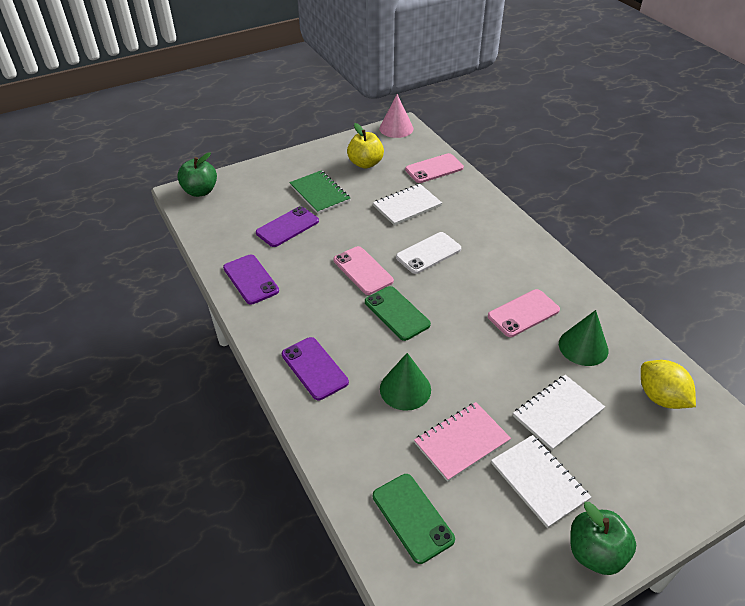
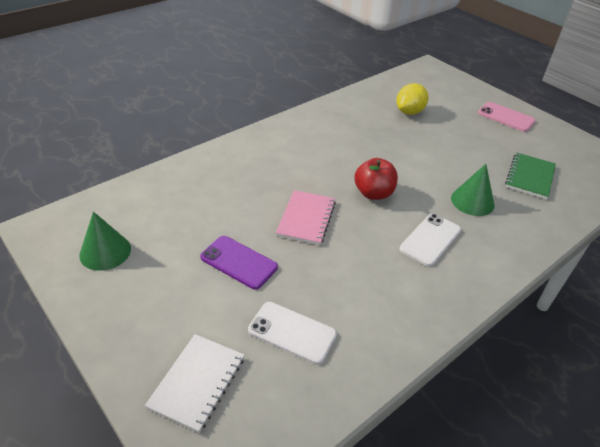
green apple: [177,152,217,197] [570,502,636,575] = 2 -> none = 0
green phone: [365,286,431,341] [373,474,455,564] = 2 -> none = 0
pink cone: [379,94,414,138] = 1 -> none = 0
pink phone: [334,246,394,295] [405,153,464,183] [488,289,560,337] = 3 -> [478,102,536,132] = 1
purple phone: [223,254,279,305] [256,206,319,247] [282,337,349,400] = 3 -> [200,236,278,290] = 1
red apple: none = 0 -> [354,158,398,200] = 1
white notebook: [373,184,442,226] [491,435,591,528] [513,375,605,451] = 3 -> [145,334,244,433] = 1
white phone: [396,232,461,274] = 1 -> [248,302,337,364] [399,214,461,266] = 2
yellow apple: [347,123,384,169] = 1 -> none = 0

